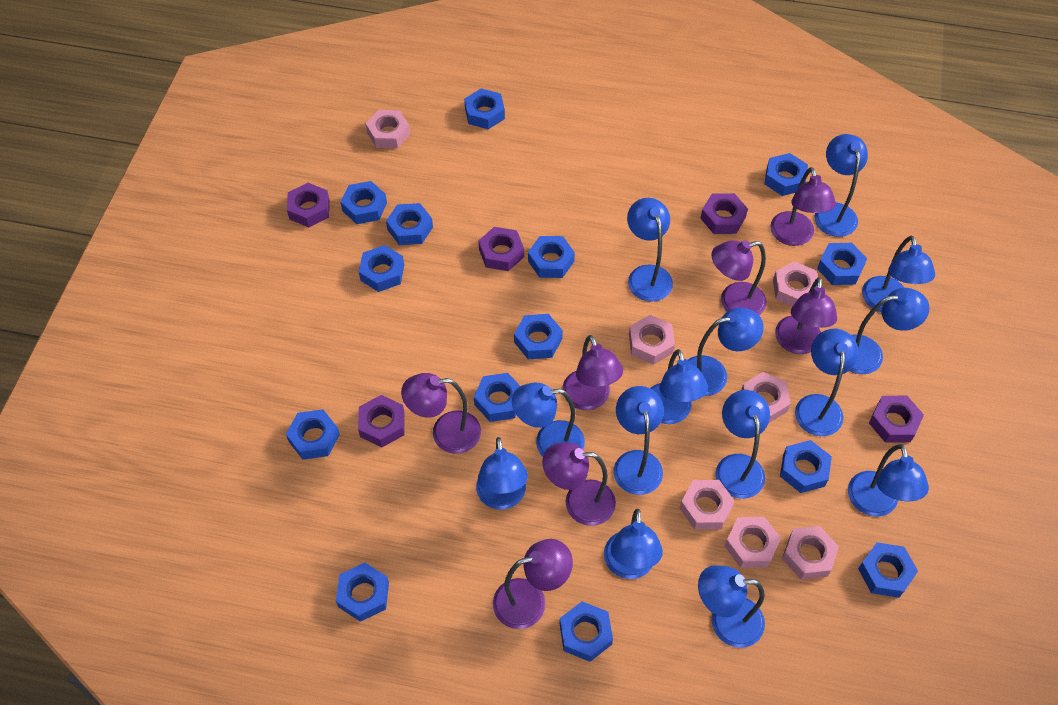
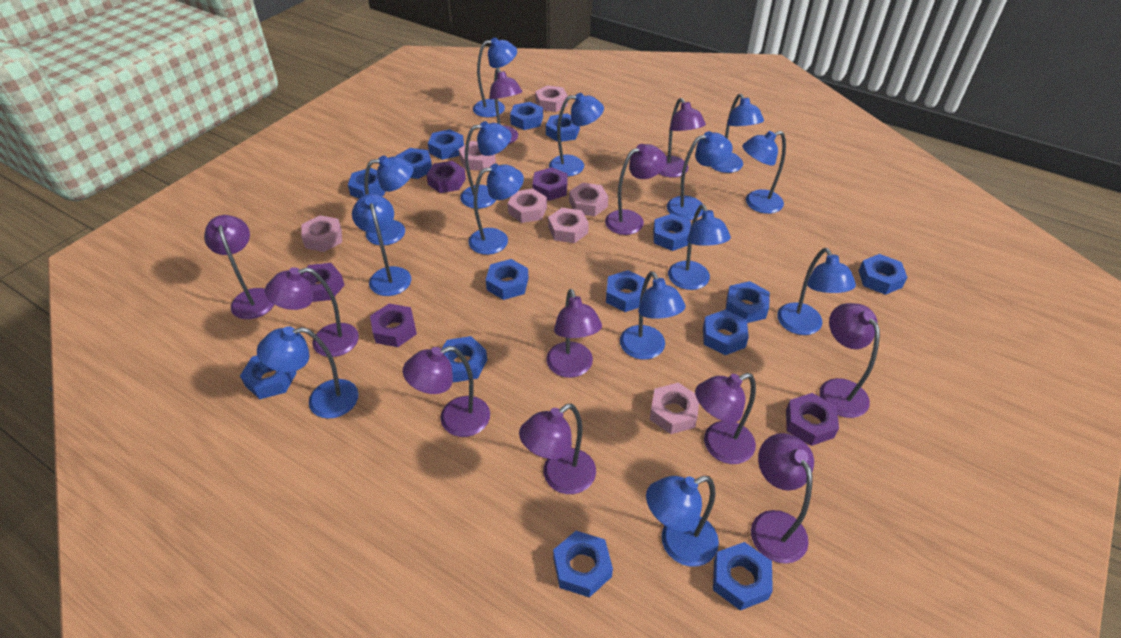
blue nut: [286,409,340,460] [336,562,389,622] [341,181,387,224] [359,245,404,292] [386,203,433,245] [464,88,505,129] [474,373,520,422] [514,314,563,359] [528,236,575,278] [560,601,613,662] [764,153,808,196] [780,440,832,493] [817,243,867,285] [858,542,918,598] = 14 -> [240,355,297,399] [348,168,385,199] [396,148,432,179] [428,129,464,160] [442,336,487,383] [486,259,528,300] [510,102,543,130] [546,113,580,142] [553,531,613,598] [606,270,647,312] [653,214,691,251] [703,310,749,355] [713,542,773,610] [726,281,770,323] [859,254,907,295] = 15
purple lamp: [401,373,481,454] [493,539,573,629] [542,442,616,526] [562,335,623,410] [711,240,766,315] [770,167,836,246] [775,278,837,354] = 7 -> [204,215,274,319] [265,267,359,357] [403,346,490,437] [489,68,522,144] [519,404,596,494] [546,289,602,378] [605,144,666,235] [659,98,706,178] [695,373,756,464] [751,433,814,564] [819,303,880,418] = 11

